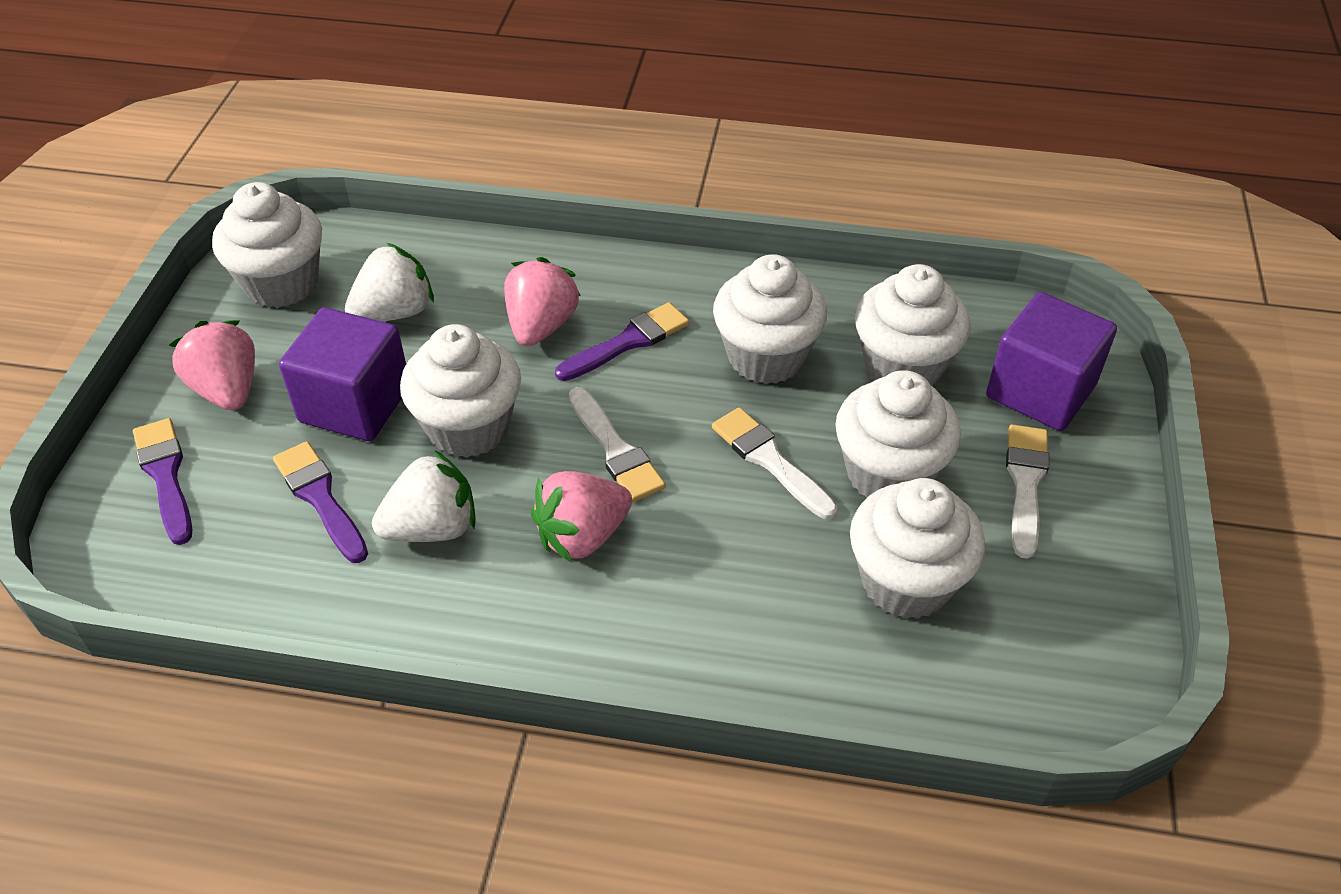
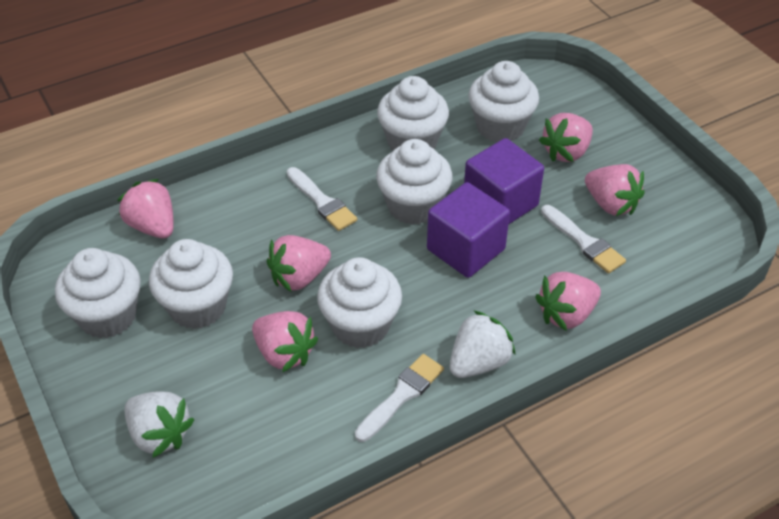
pink strawberry: [169,320,255,410] [504,257,581,346] [531,471,632,563] = 3 -> [117,179,174,238] [252,311,318,372] [267,235,331,292] [535,272,601,331] [539,113,593,162] [585,164,645,216] = 6
purple brush: [133,418,192,545] [273,441,368,563] [555,302,689,381] = 3 -> none = 0

